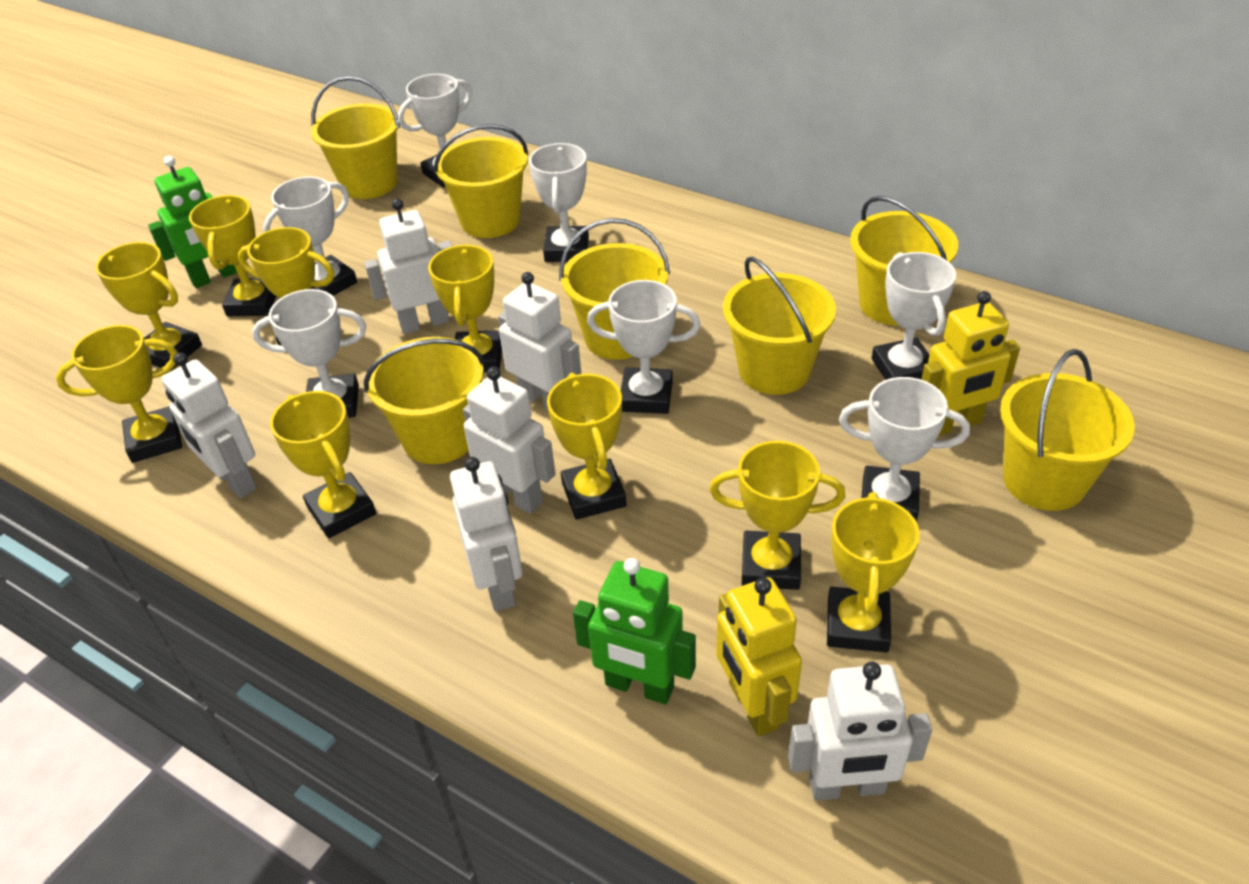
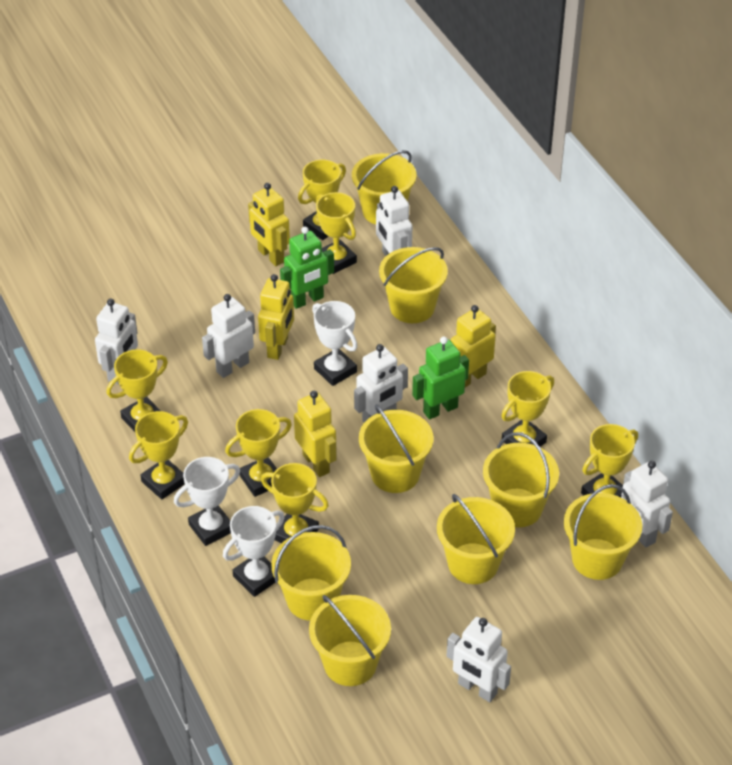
white trophy: [252,289,367,418] [263,177,357,296] [398,74,472,187] [529,143,589,262] [587,280,700,414] [839,377,970,522] [872,252,956,380] = 7 -> [174,457,240,546] [223,506,285,597] [312,301,358,386] = 3
yellow bucket: [311,76,400,199] [364,337,485,464] [434,124,528,238] [559,218,670,360] [723,256,836,395] [850,196,958,326] [1000,349,1135,511] = 7 -> [271,525,351,621] [309,595,391,686] [352,150,416,224] [359,404,433,493] [379,247,448,323] [437,494,515,584] [483,432,559,527] [564,484,642,580] = 8
yellow robot: [716,577,802,736] [921,291,1020,436] = 2 -> [248,183,290,266] [258,274,294,360] [294,391,337,477] [450,305,496,387] = 4
yellow trophy: [56,325,182,463] [95,242,202,371] [189,195,276,316] [238,227,334,346] [270,391,376,538] [428,244,502,373] [547,373,626,520] [709,441,845,590] [827,492,920,653] = 9 -> [106,349,168,432] [129,411,188,499] [225,409,292,497] [261,463,329,543] [298,160,346,240] [316,192,357,274] [501,371,554,447] [581,424,638,497] = 8

